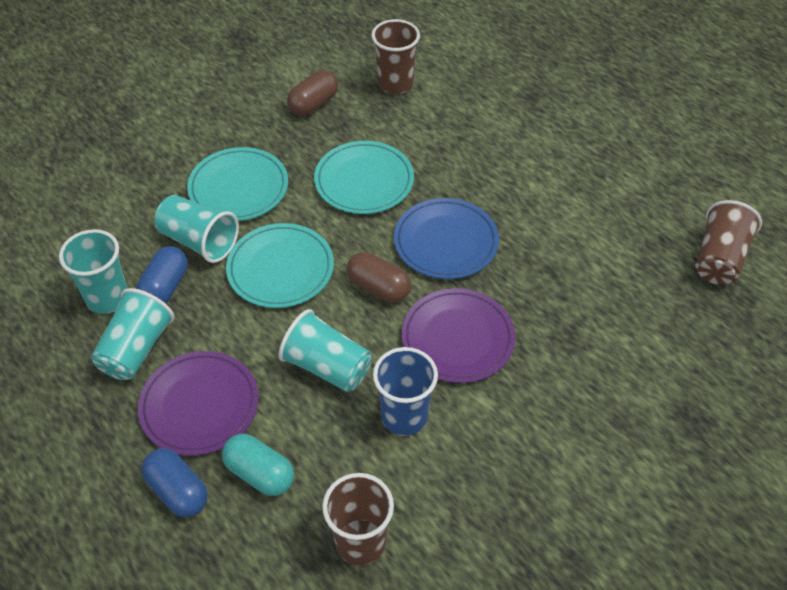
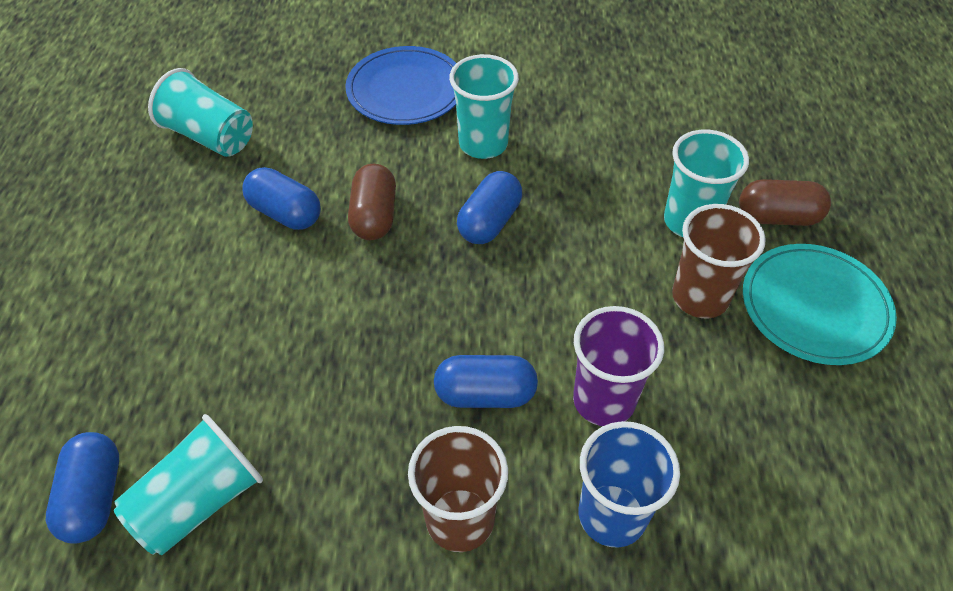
blue capsule: [136,246,188,304] [141,448,208,517] = 2 -> [46,432,119,544] [242,167,321,230] [434,355,538,408] [457,171,522,244] = 4
brown cup: [322,473,394,566] [371,19,420,94] [695,200,762,285] = 3 -> [408,426,508,552] [672,204,766,318] = 2
purple cup: none = 0 -> [573,306,664,426] = 1
purple plate: [138,351,259,456] [402,288,515,383] = 2 -> none = 0
turquoise capsule: [222,434,294,496] = 1 -> none = 0
turquoise plate: [187,147,288,221] [226,223,334,308] [314,141,414,214] = 3 -> [743,244,897,365] = 1

